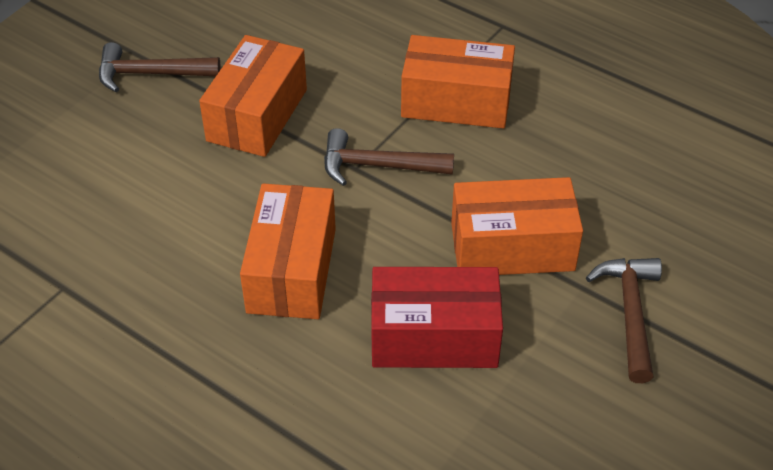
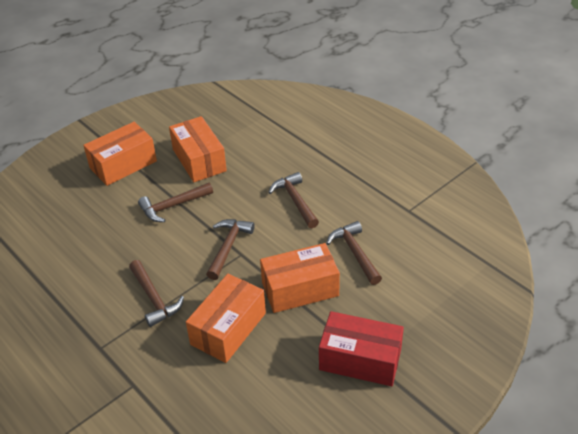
brown hammer: [99,42,221,92] [324,128,454,186] [586,258,662,383] = 3 -> [129,260,184,327] [138,183,213,222] [206,219,254,280] [268,172,319,228] [326,221,382,285] = 5

